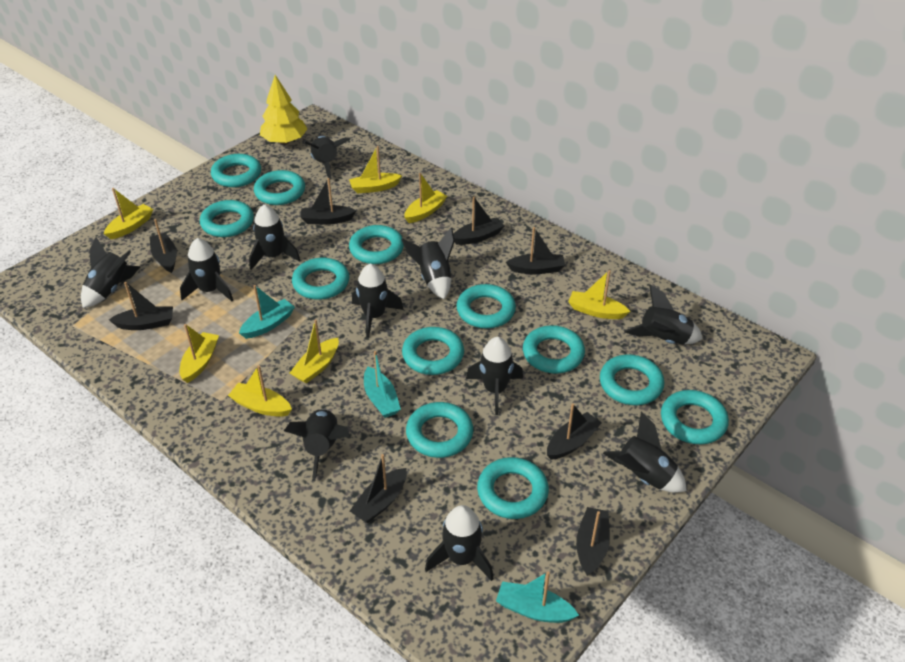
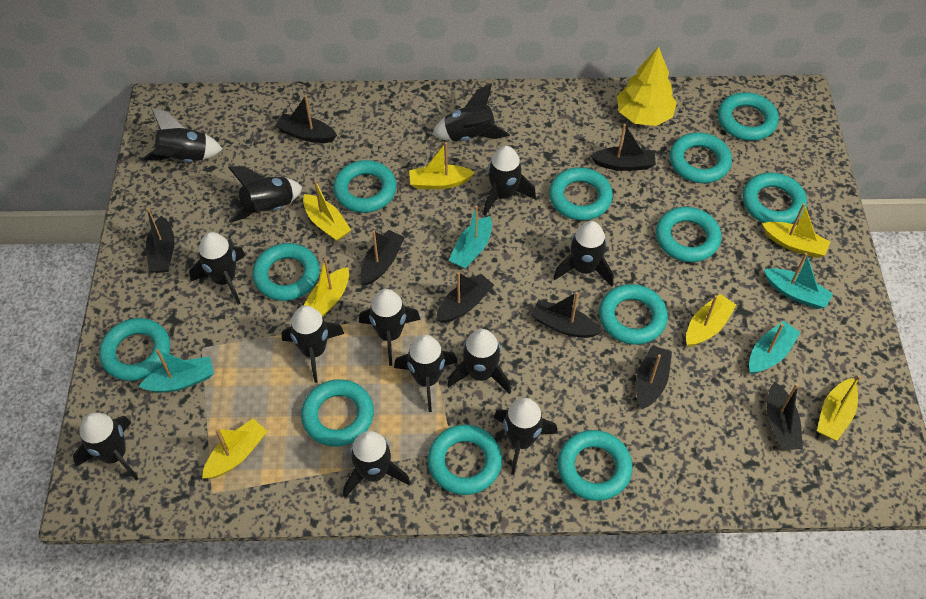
black rocket: [81,237,140,308] [180,238,233,301] [249,204,300,270] [284,409,349,481] [304,136,351,180] [352,263,404,338] [402,227,455,299] [425,505,493,581] [466,337,523,415] [603,412,687,493] [624,284,703,344] = 11 -> [73,412,139,481] [143,107,222,162] [189,232,246,305] [228,166,302,223] [281,306,344,383] [343,431,411,498] [359,289,421,366] [394,335,457,412] [432,83,510,141] [447,329,511,394] [483,146,536,216] [494,398,558,475] [553,221,614,287] = 13
turquoise boat: [239,285,295,339] [364,351,401,418] [496,572,579,623] = 3 -> [138,349,214,393] [449,205,492,269] [749,321,801,374] [764,253,833,309] = 4

